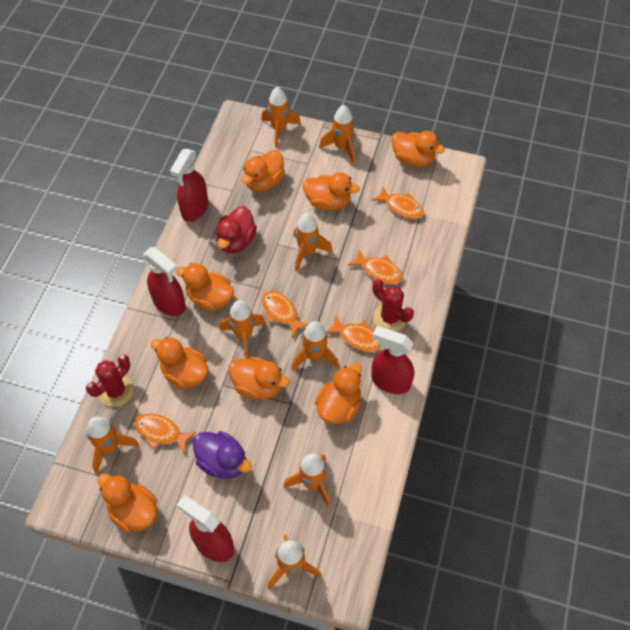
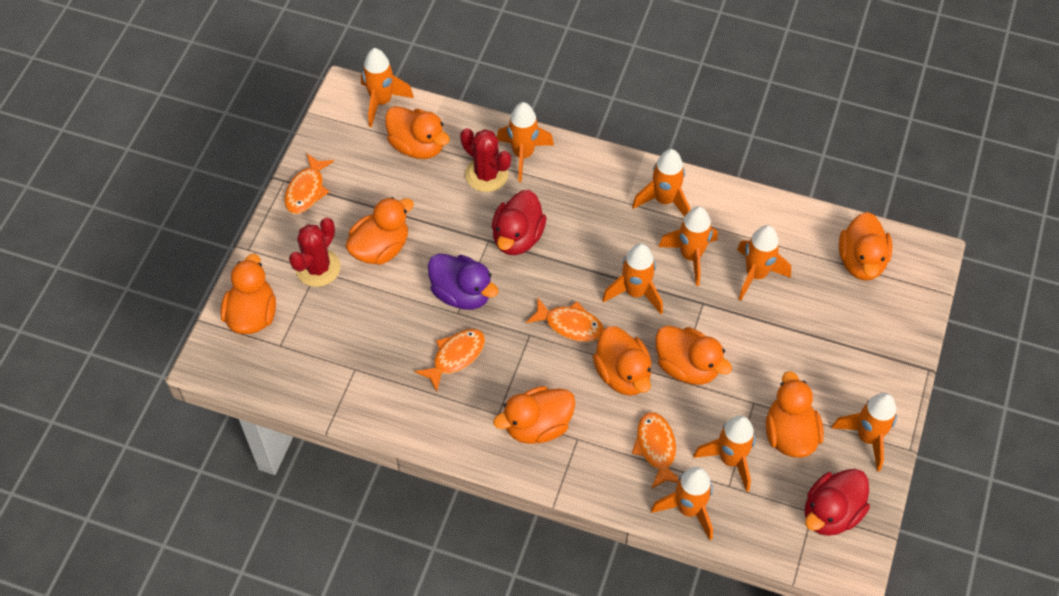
orange fish: [134,413,196,454] [262,291,308,338] [326,315,380,352] [348,250,403,284] [372,187,424,219] = 5 -> [284,154,334,214] [414,329,485,392] [526,297,604,342] [632,412,678,489] = 4
orange rocket: [87,416,139,474] [219,300,266,359] [261,87,301,147] [268,535,321,590] [284,454,331,508] [292,321,339,370] [294,213,333,271] [319,105,355,164] = 8 -> [361,48,414,127] [497,102,554,182] [602,243,663,314] [632,149,690,217] [651,467,713,540] [658,206,718,286] [693,415,756,492] [737,225,791,301] [832,393,897,471] = 9
red duck: [216,206,257,254] = 1 -> [492,190,547,255] [805,469,870,536] = 2
red spray bottle: [143,247,186,316] [170,149,208,222] [177,496,234,562] [371,326,414,394] = 4 -> none = 0

